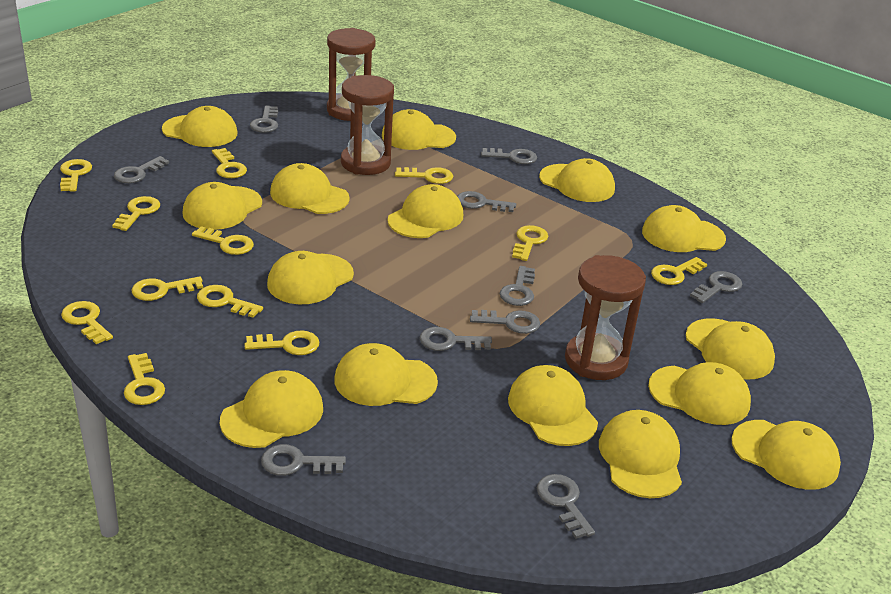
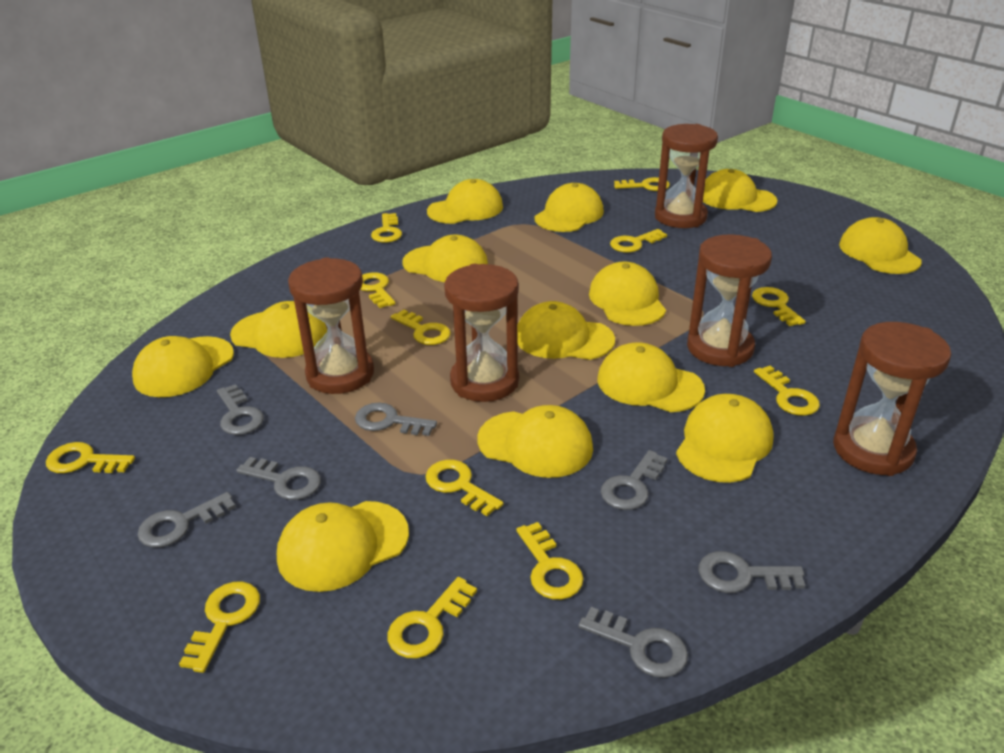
brown hourglass: [327,28,376,121] [341,75,394,175] [565,255,646,380] = 3 -> [288,258,374,394] [444,264,519,402] [655,124,718,228] [687,234,772,367] [833,322,951,476] = 5
grey key: [114,156,169,183] [250,106,278,133] [261,444,346,476] [420,327,492,351] [457,191,516,212] [470,310,540,334] [481,148,537,164] [500,266,535,306] [537,474,595,539] [690,271,742,303] = 10 -> [138,492,236,548] [217,384,264,435] [236,457,321,500] [355,402,437,436] [578,607,688,678] [601,450,668,510] [699,551,805,593] = 7
yellow cap: [162,106,238,147] [183,182,262,230] [220,370,323,448] [267,251,354,304] [270,163,350,214] [334,343,438,406] [382,109,456,150] [388,184,463,238] [508,365,598,446] [539,158,615,202] [599,410,682,498] [642,205,726,252] [648,362,751,425] [686,318,775,380] [731,420,841,490] = 15 -> [132,336,234,397] [230,301,327,358] [277,501,409,592] [402,234,488,282] [427,179,503,224] [477,405,593,478] [518,301,615,360] [534,183,604,232] [589,262,666,326] [597,342,705,412] [676,394,774,483] [703,169,777,212] [839,217,922,274] = 13

